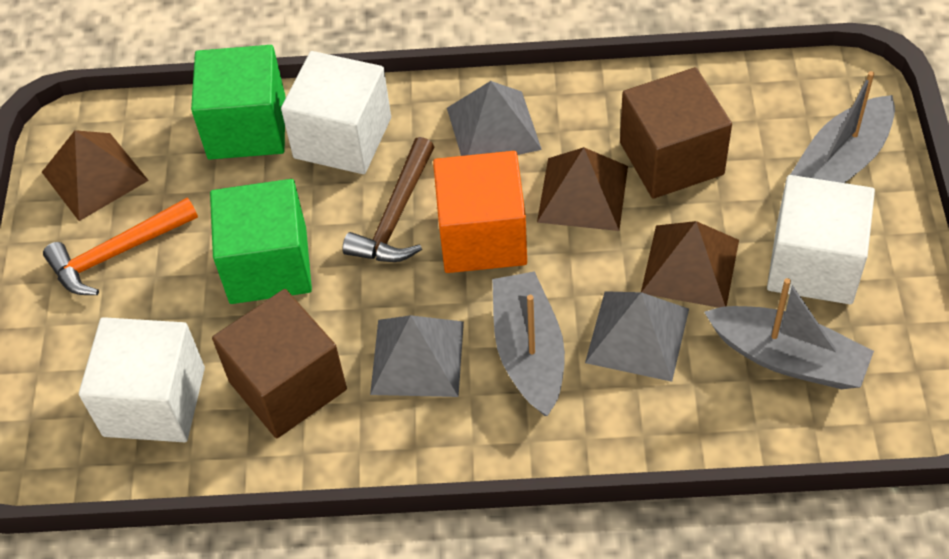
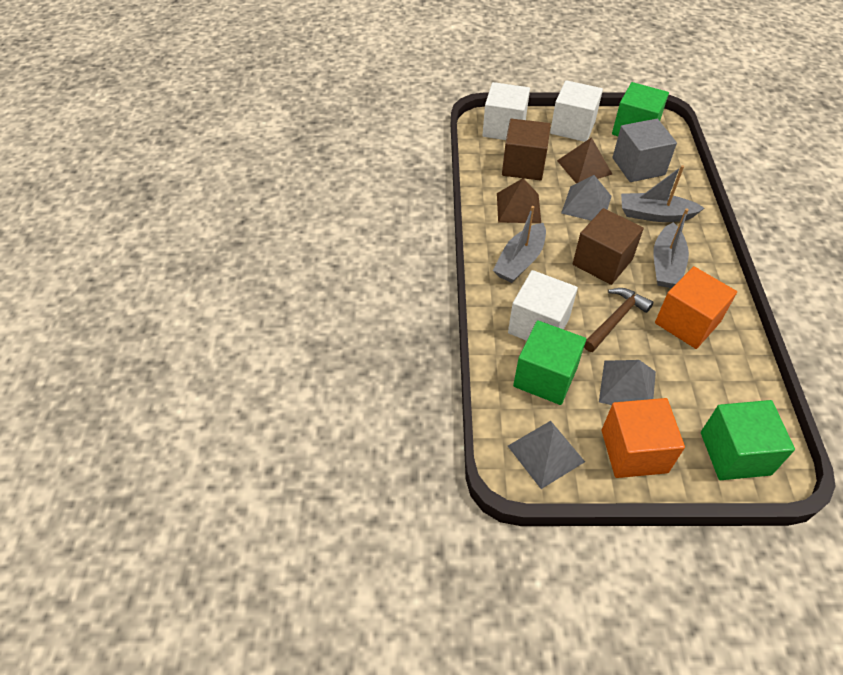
brown pyramid: [42,130,149,221] [537,147,628,231] [641,221,739,308] = 3 -> [497,178,541,223] [557,137,612,183] = 2
green cube: [191,45,285,159] [210,179,312,304] = 2 -> [513,320,586,405] [612,82,669,136] [701,400,795,480] = 3
grey cube: none = 0 -> [613,119,677,182] = 1
orange cube: [433,151,527,273] = 1 -> [602,398,685,478] [655,266,737,349] = 2
orange hammer: [43,198,198,295] = 1 -> none = 0

